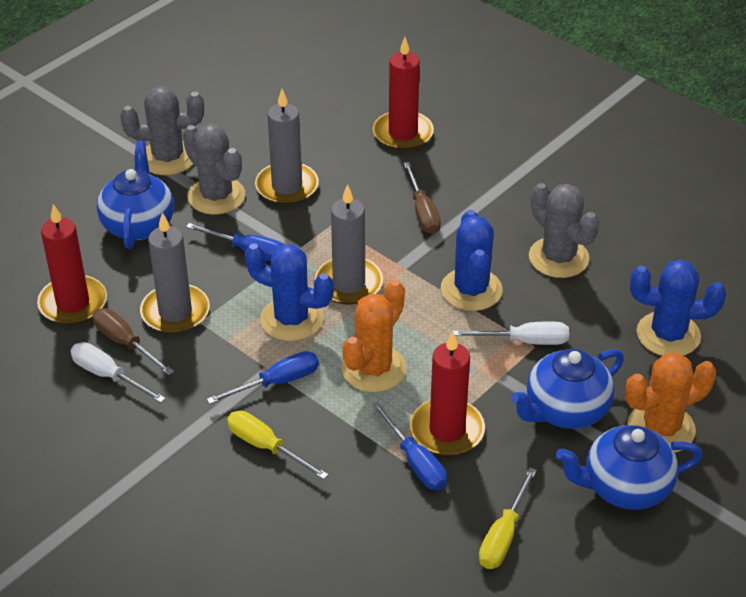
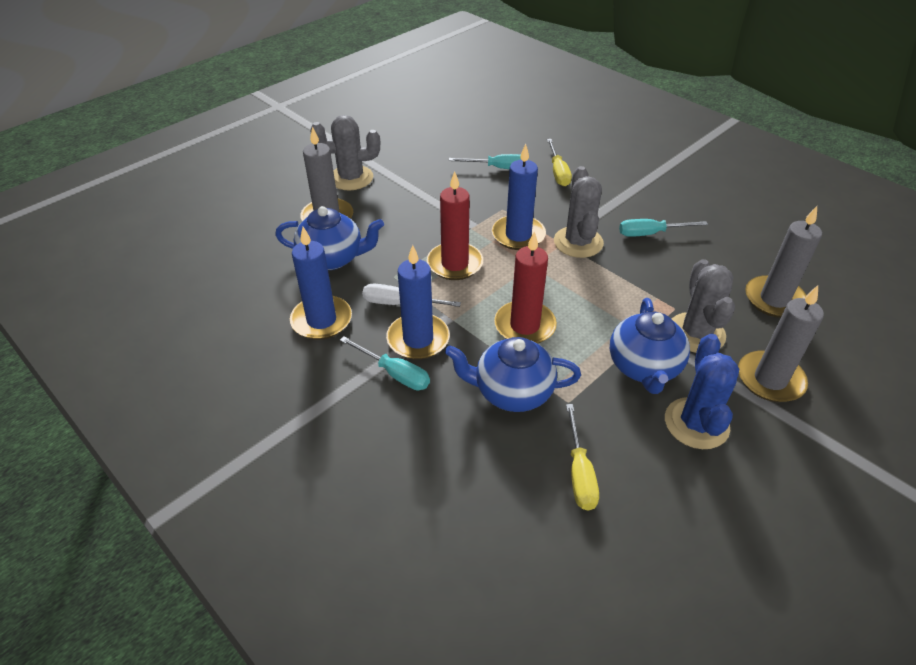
blue cactus: [245,243,334,341] [441,210,502,311] [630,260,726,356] = 3 -> [665,334,739,449] = 1
blue candle: none = 0 -> [290,227,352,340] [386,245,450,360] [492,144,546,250] = 3
blue screwdriver: [186,223,284,261] [207,351,319,404] [372,401,447,490] = 3 -> none = 0
brown screwdriver: [93,308,174,375] [403,162,441,234] = 2 -> none = 0
orange cactus: [341,280,407,393] [625,353,716,453] = 2 -> none = 0
red candle: [37,204,107,325] [373,37,434,150] [410,331,485,456] = 3 -> [427,171,483,280] [494,231,557,344] = 2
turquoise screwdriver: none = 0 -> [340,336,430,390] [449,154,521,169] [619,219,708,237] = 3
white screwdriver: [70,342,166,403] [452,322,569,345] = 2 -> [362,284,461,307] = 1

